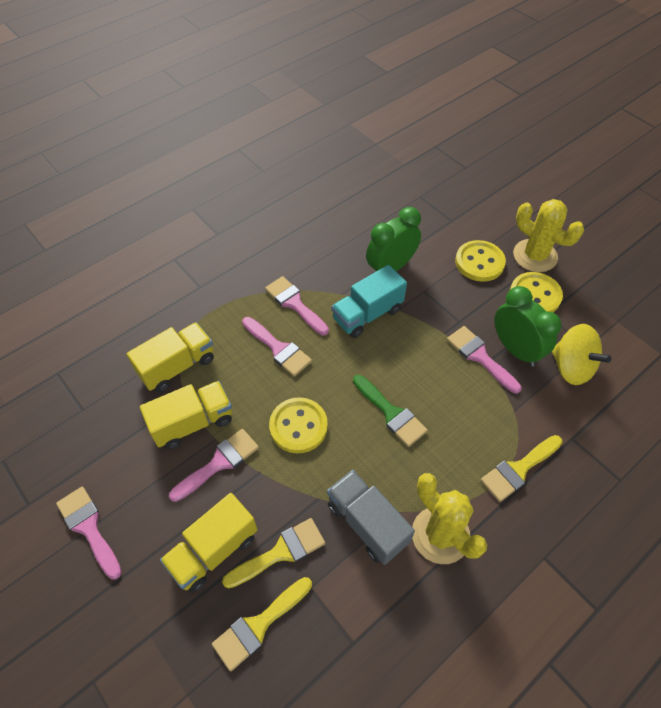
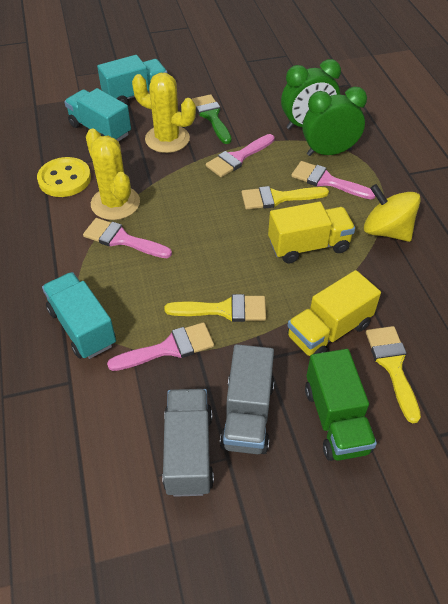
green truck: none = 0 -> [305,349,377,461] = 1
grey truck: [327,470,415,565] = 1 -> [163,389,214,497] [220,344,274,454] = 2
pink brush: [56,487,122,580] [169,429,259,502] [242,317,312,377] [265,276,329,336] [447,326,522,393] = 5 -> [83,218,172,258] [107,322,214,371] [206,134,275,177] [291,161,376,199] = 4
turquoise truck: [331,265,407,338] = 1 -> [42,272,116,359] [64,88,131,142] [97,55,167,104] = 3
yellow button: [269,397,328,453] [455,240,506,282] [510,272,563,312] = 3 -> [37,157,91,197] = 1
yellow truck: [127,322,214,392] [140,381,232,450] [160,493,258,593] = 3 -> [268,202,355,263] [287,270,381,356] = 2

